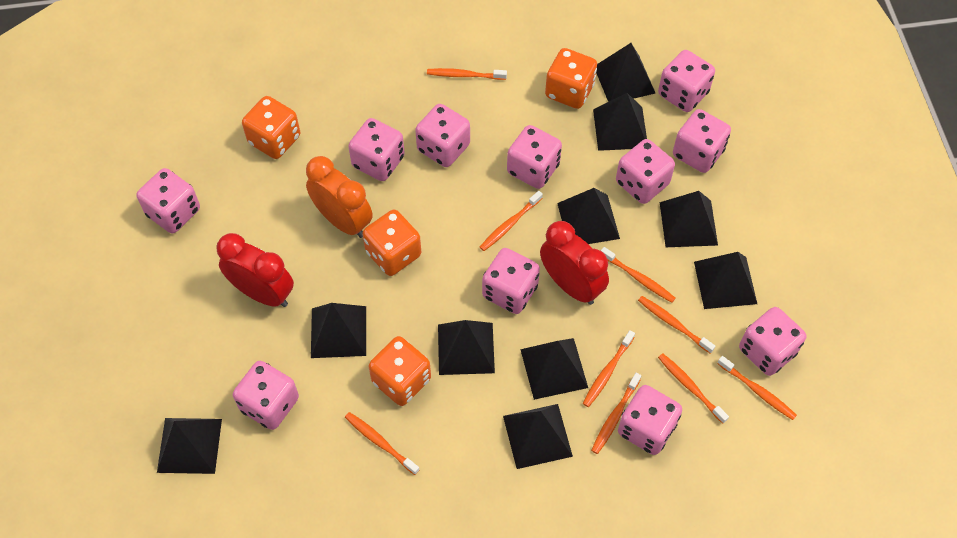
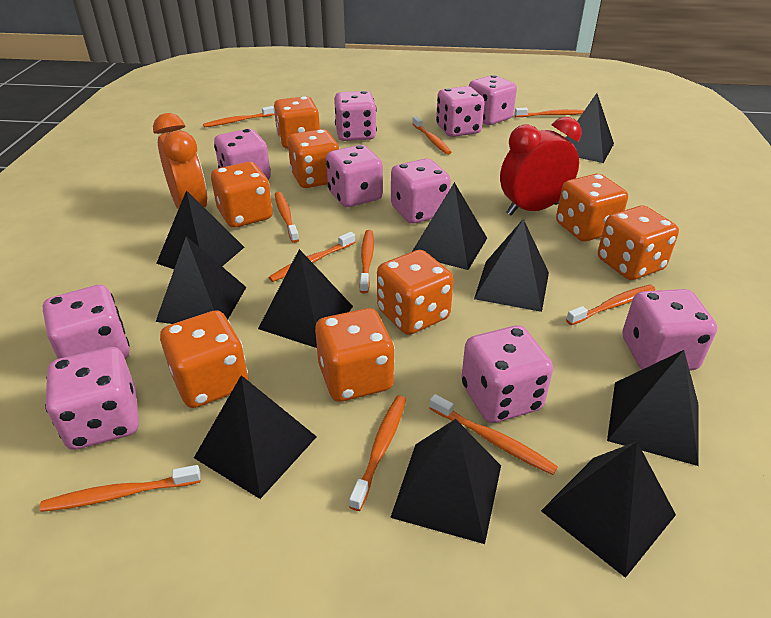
orange dice: [242,96,300,159] [362,210,421,276] [369,336,431,406] [545,48,597,109] = 4 -> [160,310,248,408] [211,162,273,228] [274,96,320,149] [288,129,339,188] [315,308,395,402] [377,250,454,335] [556,174,628,241] [598,206,679,280] = 8
orange toothbrush: [345,412,420,475] [427,68,507,80] [480,191,543,251] [583,330,635,407] [591,373,641,454] [601,247,675,303] [638,296,715,354] [658,353,729,424] [717,356,797,420] = 9 -> [40,465,201,512] [203,106,275,127] [268,232,355,282] [275,192,299,243] [349,395,406,511] [359,230,374,293] [412,116,452,155] [429,394,558,475] [514,108,584,117] [566,285,656,325] = 10
pink dice: [136,168,200,233] [233,361,299,430] [348,118,405,181] [415,104,470,167] [482,248,540,314] [507,125,562,189] [616,139,675,204] [618,385,682,455] [658,50,715,112] [673,109,731,173] [739,307,807,376] = 11 -> [43,285,130,359] [45,347,139,450] [214,129,271,180] [326,145,383,207] [334,91,377,141] [391,159,451,224] [436,86,485,137] [461,325,553,423] [469,75,517,125] [622,289,717,371] = 10
red clock: [216,233,294,307] [540,221,609,305] = 2 -> [500,117,582,215] = 1

